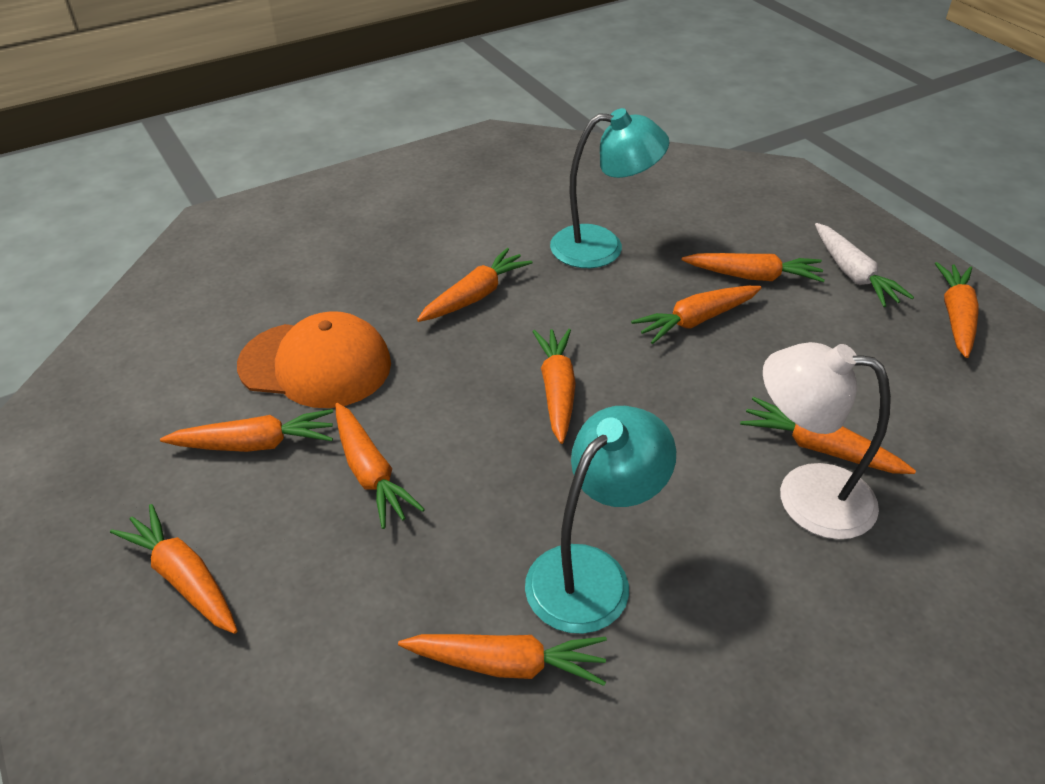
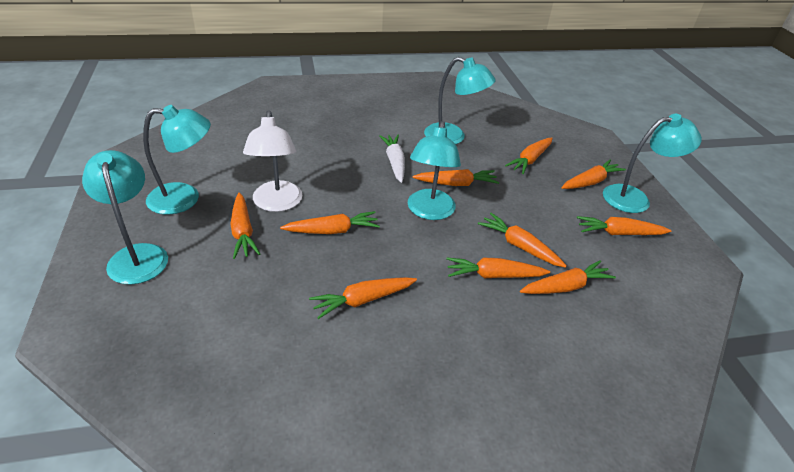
orange cap: [237,311,391,408] = 1 -> none = 0
turquoise lamp: [525,406,676,634] [550,108,669,268] = 2 -> [82,150,168,285] [143,105,211,215] [408,121,461,220] [424,57,496,144] [603,114,702,213] = 5

